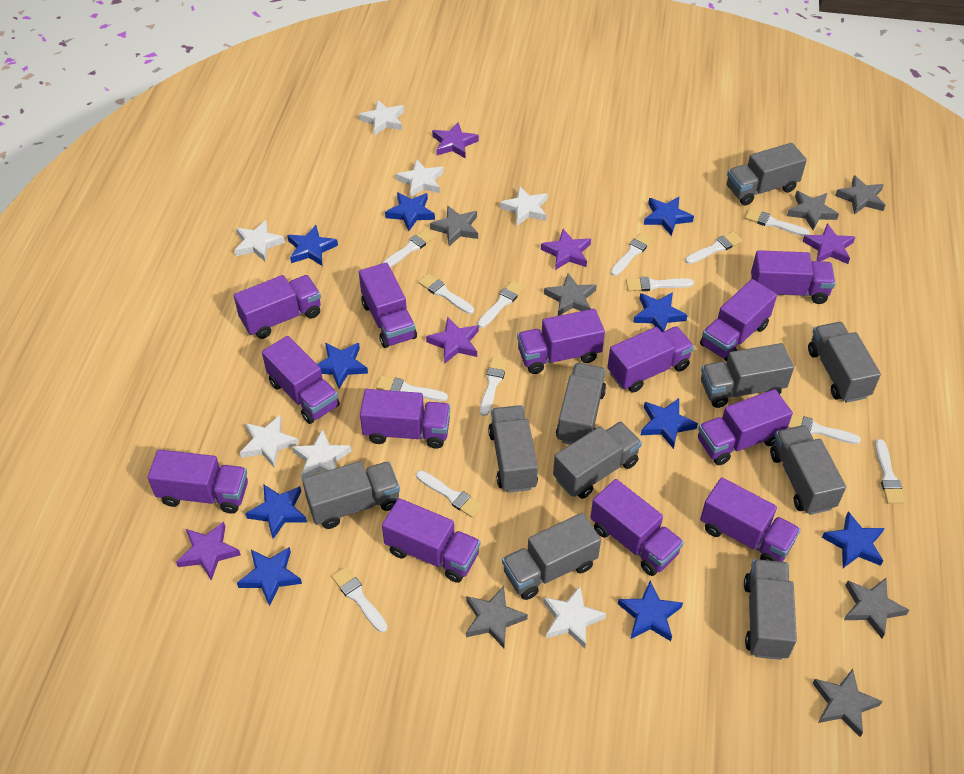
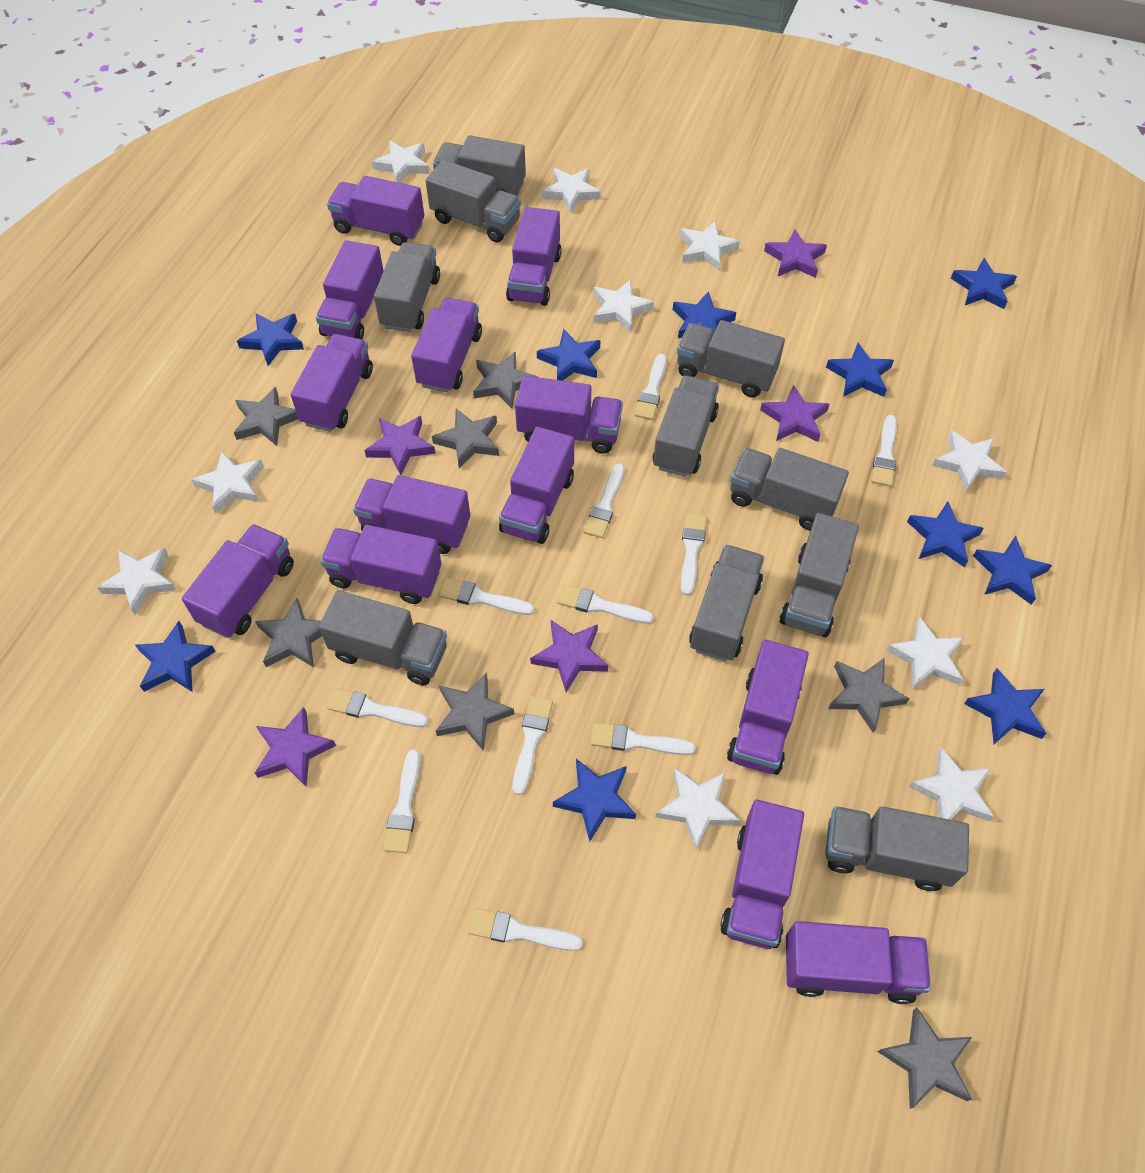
white brush: [331,567,387,632] [376,375,448,401] [383,229,435,267] [416,470,483,518] [418,274,474,314] [478,281,525,328] [480,357,508,416] [610,232,653,276] [626,277,694,291] [685,232,743,264] [745,208,810,236] [788,414,861,444] [875,439,905,504] = 13 -> [327,688,429,727] [383,749,420,853] [438,577,534,615] [468,908,583,951] [512,696,553,795] [557,584,654,624] [583,463,625,538] [590,723,696,755] [634,354,667,420] [681,513,707,595] [871,415,897,486] = 11
white star: [234,220,285,261] [240,415,299,467] [292,429,351,479] [359,100,404,136] [396,159,444,198] [500,186,548,226] [543,586,606,648] = 7 -> [97,548,177,615] [191,451,264,514] [372,140,430,183] [542,168,601,213] [593,279,654,332] [655,768,741,850] [680,221,740,270] [886,617,964,689] [909,747,994,822] [932,430,1006,492] = 10

